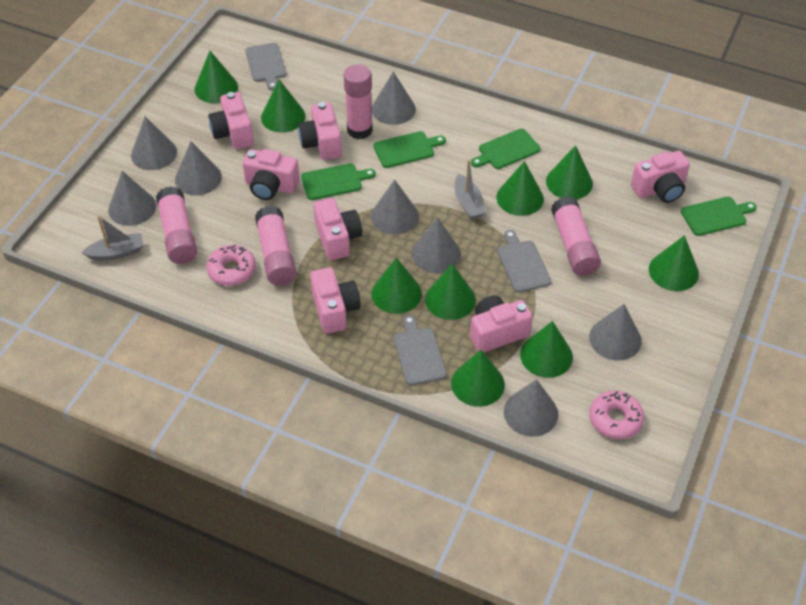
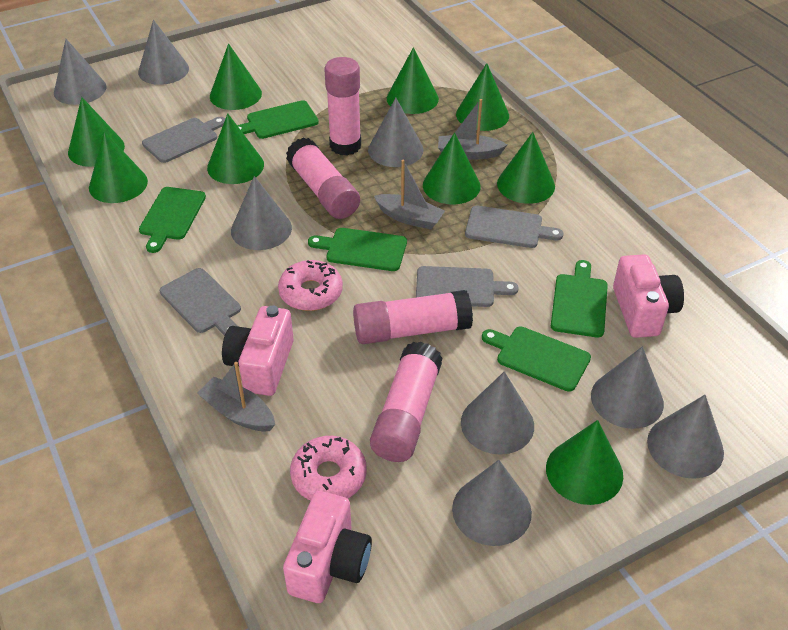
green cutting board: [301,163,376,200] [373,131,446,168] [471,129,541,169] [681,197,757,236] = 4 -> [139,187,206,253] [237,100,319,139] [308,228,407,271] [482,327,591,392] [551,260,608,337] = 5
grey boat: [81,216,144,260] [455,160,486,219] = 2 -> [197,362,275,431] [374,160,445,230] [438,99,508,160] = 3
grey cutting board: [245,43,287,90] [394,315,446,385] [497,230,551,293] = 3 -> [142,117,225,163] [160,268,241,336] [416,266,519,307] [465,206,563,248] = 4
pink camera: [208,92,254,149] [242,149,300,200] [298,102,342,160] [310,267,361,334] [313,198,362,260] [470,295,533,352] [631,151,690,203] = 7 -> [222,305,294,396] [283,491,372,603] [613,254,684,338] = 3

